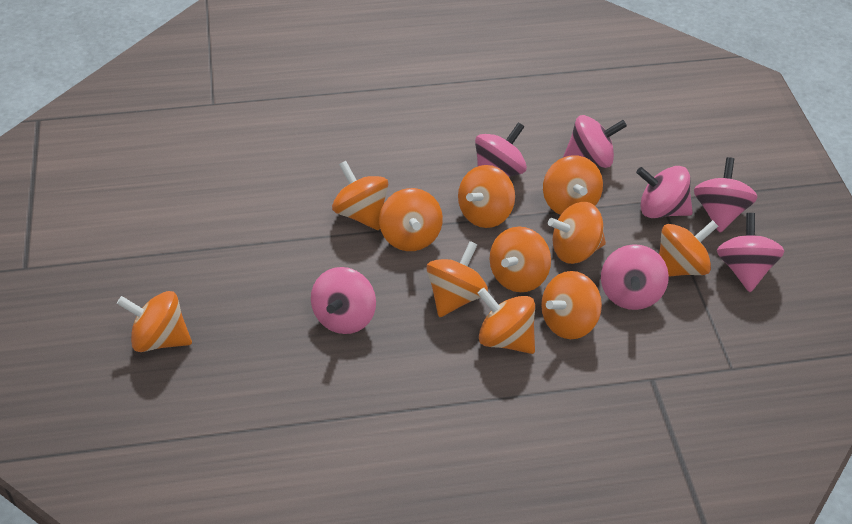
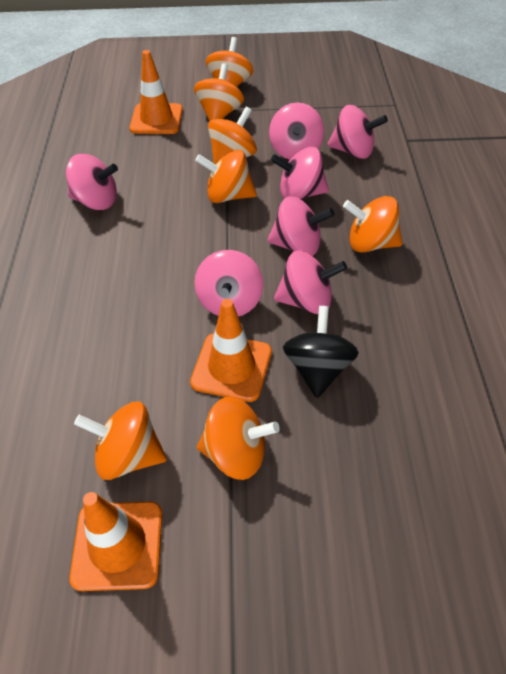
black spinning top: none = 0 -> [283,306,359,398] = 1
orange spinning top: [117,291,192,352] [332,161,388,230] [379,188,443,251] [426,241,488,317] [458,165,515,228] [478,288,535,354] [489,227,551,292] [541,271,602,339] [543,155,603,215] [548,202,606,264] [659,220,718,277] = 11 -> [74,402,167,480] [194,63,244,121] [195,150,257,203] [197,397,280,480] [206,37,253,87] [208,107,257,165] [343,196,402,253] = 7
orange traffic cone: none = 0 -> [69,492,162,591] [129,50,183,134] [190,299,272,402] = 3

